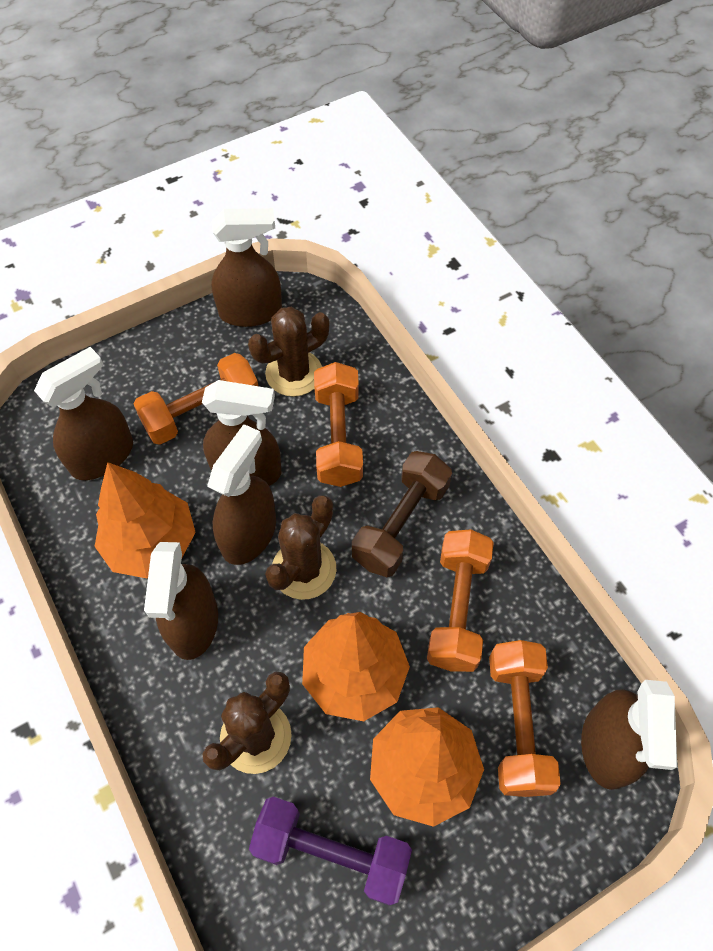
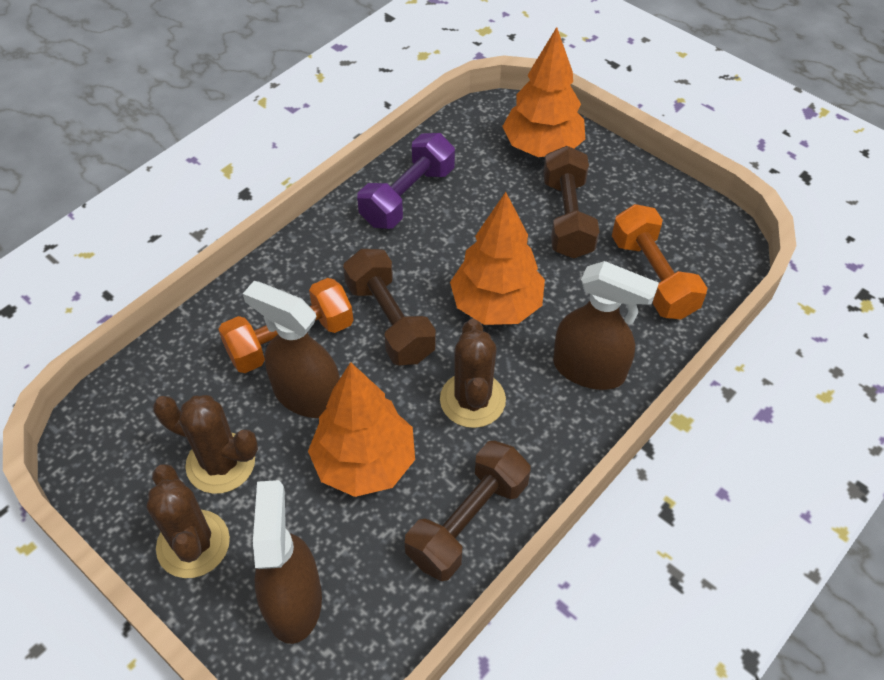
brown dumbbell: [352,451,452,577] = 1 -> [343,249,436,365] [405,440,531,581] [543,146,599,259] = 3
brown spray bottle: [34,347,133,480] [144,542,218,660] [202,380,281,486] [207,424,276,565] [211,208,282,327] [581,680,677,790] = 6 -> [243,281,340,418] [253,480,322,644] [553,261,659,390] = 3
orange dumbbell: [134,353,258,445] [314,362,363,487] [427,529,494,672] [489,640,561,797] = 4 -> [218,278,353,373] [612,204,707,320] = 2

